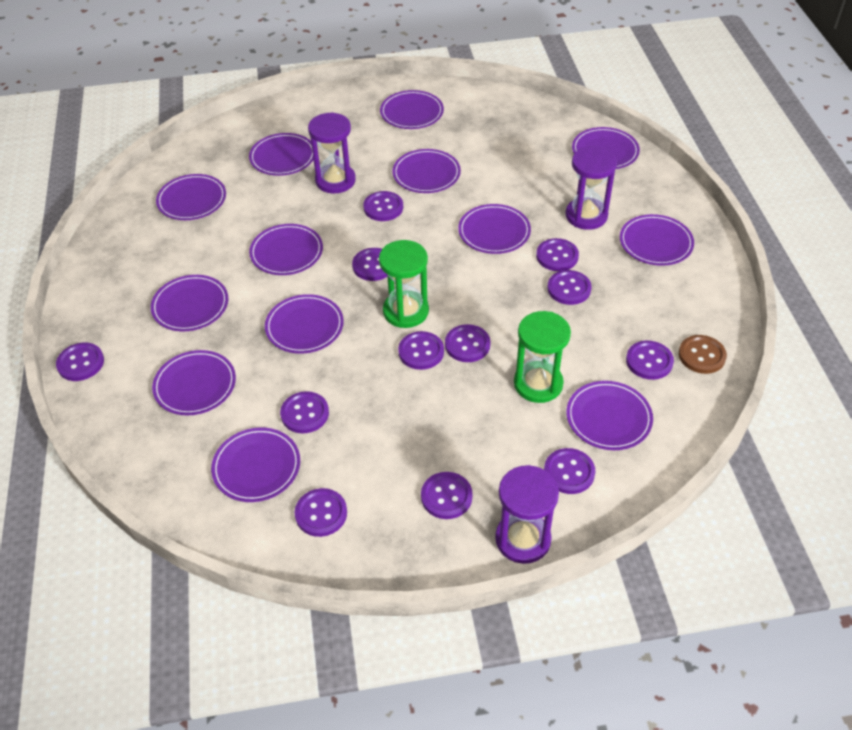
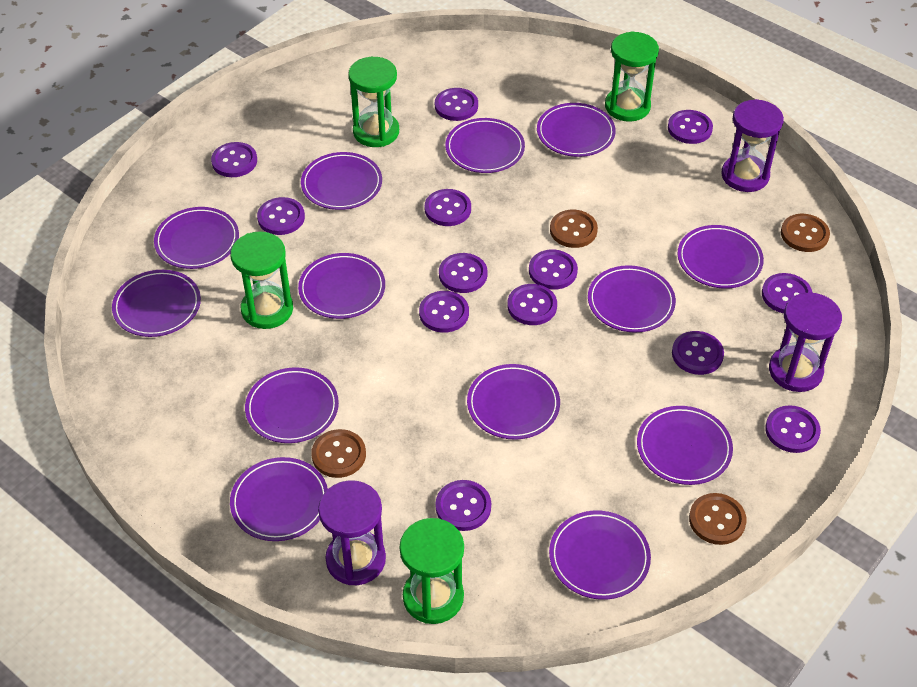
brown button: [679,335,727,374] = 1 -> [311,429,366,478] [550,210,598,248] [689,493,747,545] [781,214,830,252] = 4
green hourglass: [379,240,429,328] [514,311,571,403] = 2 -> [230,231,293,329] [348,57,399,147] [400,518,464,624] [605,31,659,122] = 4
purple button: [56,343,104,381] [280,391,329,433] [295,488,347,537] [352,248,388,281] [363,191,403,221] [398,331,444,370] [421,472,473,519] [445,324,490,362] [536,238,579,271] [544,448,595,494] [547,270,592,305] [626,340,674,380] = 12 -> [211,142,257,177] [257,197,305,235] [419,291,469,333] [424,189,471,226] [435,88,478,121] [436,480,491,531] [439,253,488,293] [507,284,557,325] [529,250,578,290] [668,110,713,144] [672,331,724,375] [762,273,813,314] [765,405,821,453] = 13

